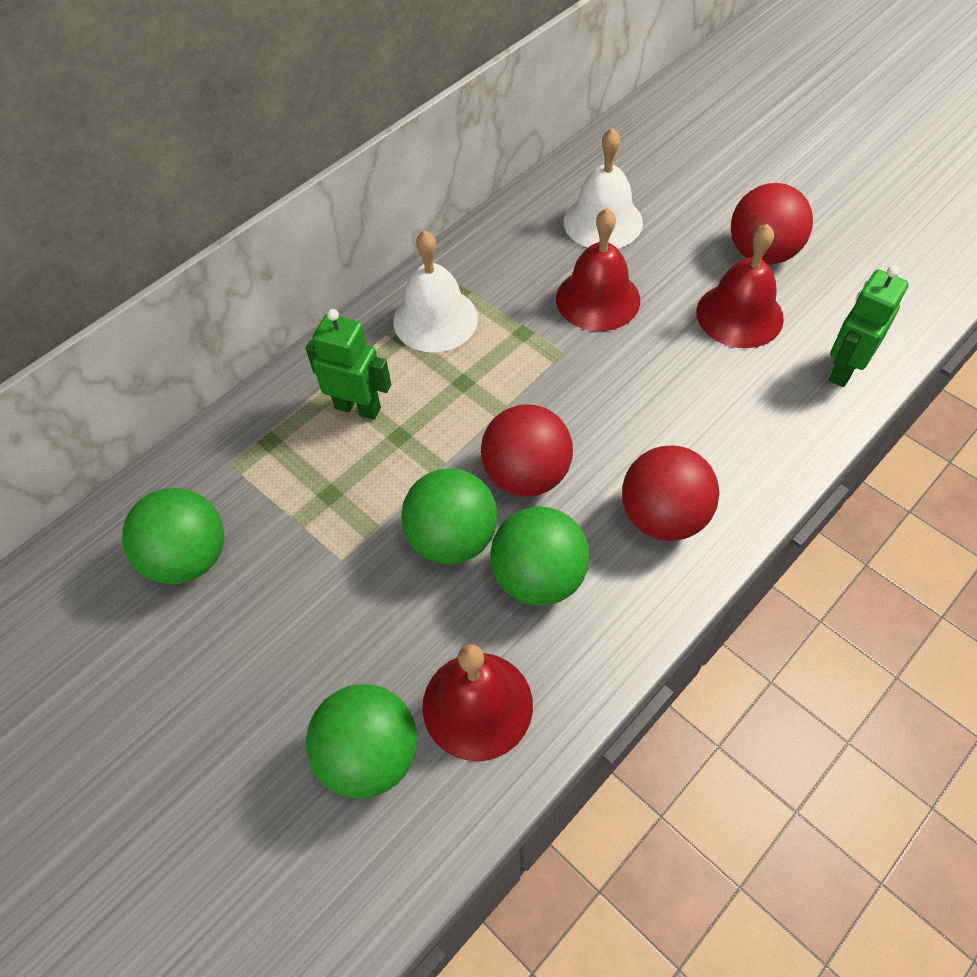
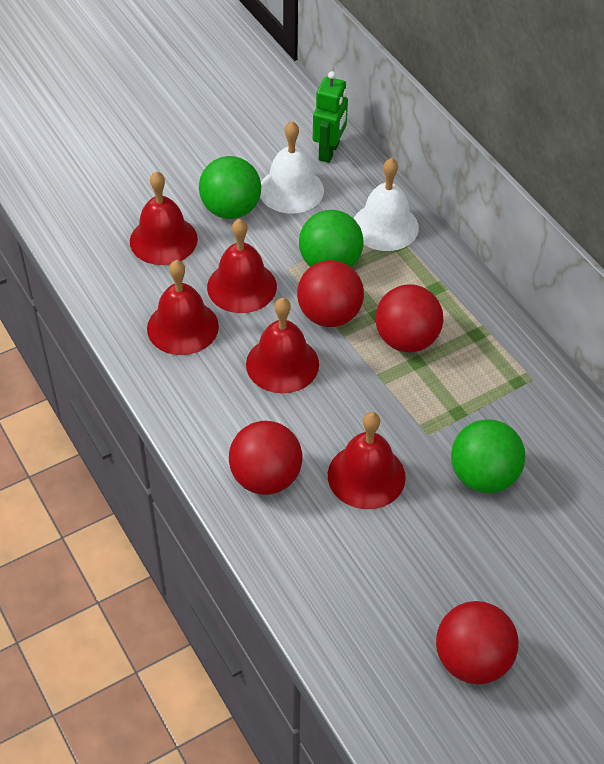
green ball: [122,488,224,584] [306,684,418,799] [401,468,498,564] [490,506,590,606] = 4 -> [199,156,261,219] [299,210,363,267] [451,419,525,493] = 3
green robot: [306,309,391,420] [829,265,909,387] = 2 -> [313,71,348,163] = 1
red ball: [481,404,573,497] [622,445,720,541] [731,183,813,265] = 3 -> [229,421,302,495] [297,260,364,327] [375,284,443,352] [436,601,518,684] = 4
red bell: [423,644,533,761] [556,208,640,331] [696,224,784,348] = 3 -> [130,171,198,265] [147,260,219,355] [207,219,277,313] [246,298,319,393] [328,412,406,509] = 5

